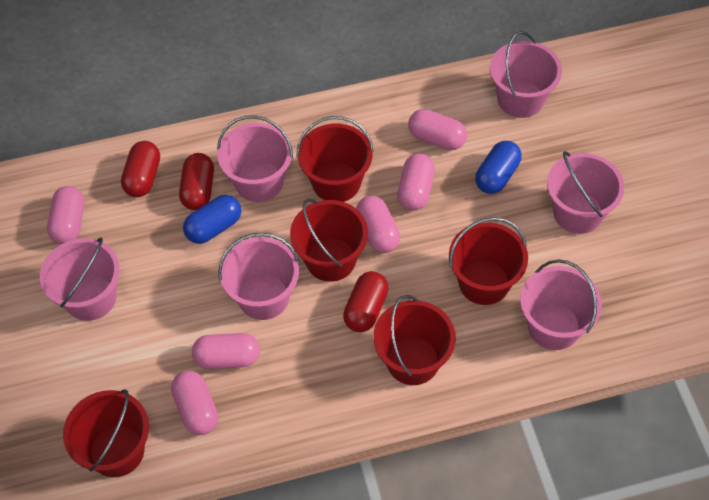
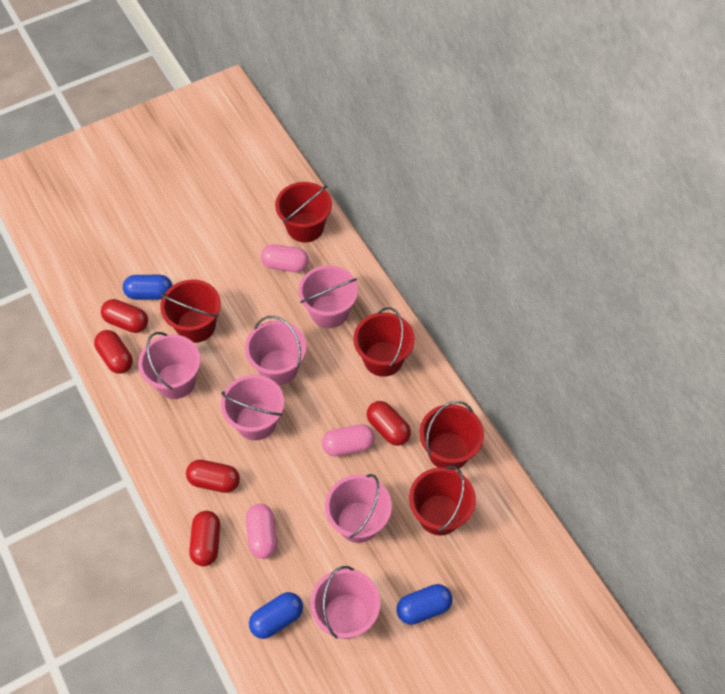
blue capsule: [183,195,241,244] [475,141,522,194] = 2 -> [123,275,172,300] [249,592,303,639] [396,584,453,625] = 3
pink capsule: [47,186,84,244] [171,370,218,435] [192,333,260,369] [356,196,400,253] [397,153,435,211] [408,109,467,150] = 6 -> [246,504,277,559] [261,244,309,272] [322,424,375,456] = 3
red capsule: [121,141,160,197] [179,153,214,210] [343,271,389,332] = 3 -> [94,330,133,374] [101,299,148,333] [186,460,240,493] [189,511,220,566] [367,401,411,446] = 5

